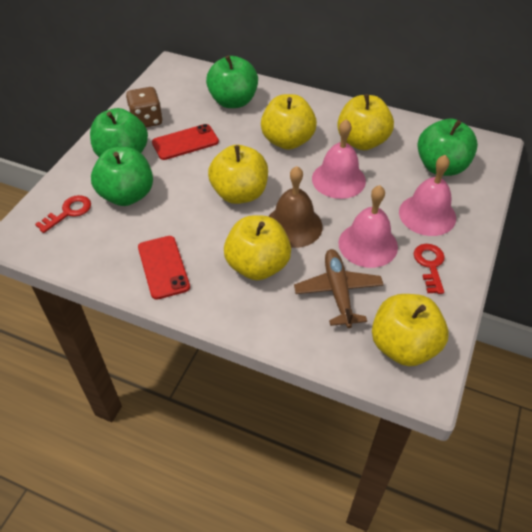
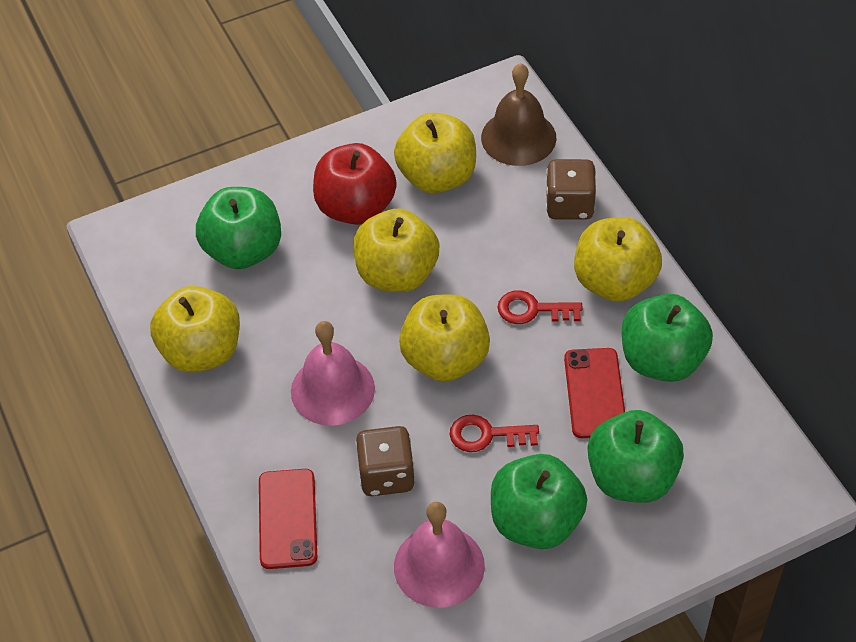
brown dice: [126,87,163,127] = 1 -> [355,426,415,496] [546,159,596,220] = 2
brown plane: [294,249,384,328] = 1 -> none = 0
pink bell: [312,119,366,199] [338,185,398,268] [399,155,456,236] = 3 -> [291,321,375,426] [394,502,485,608] = 2
red apple: none = 0 -> [313,143,397,225] = 1

